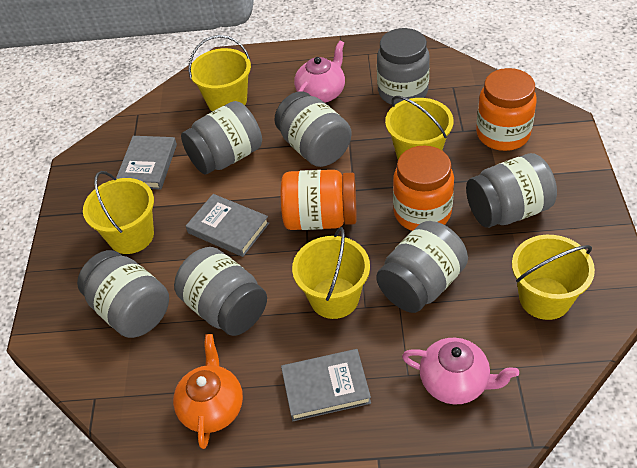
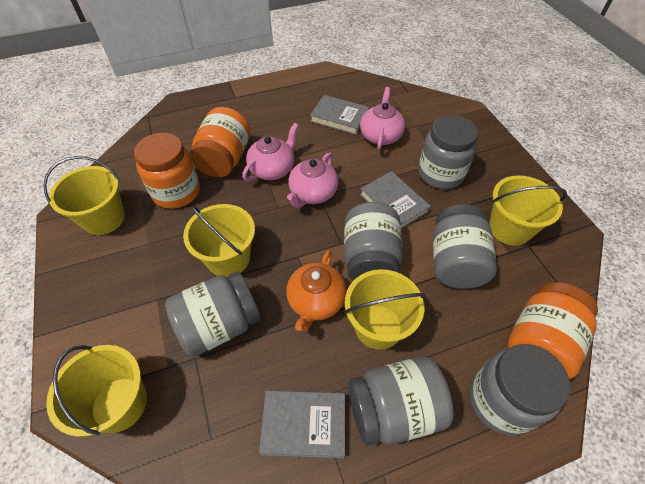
grey jar: [77,250,169,338] [174,247,267,336] [181,101,262,175] [274,91,352,167] [376,221,468,313] [377,28,430,105] [466,153,557,228] = 7 -> [165,271,261,357] [344,202,403,281] [348,356,454,446] [418,115,478,189] [433,204,497,289] [470,344,570,436] = 6
pink teapot: [294,40,345,103] [402,338,519,405] = 2 -> [242,123,299,181] [287,152,338,208] [360,87,405,150] = 3

